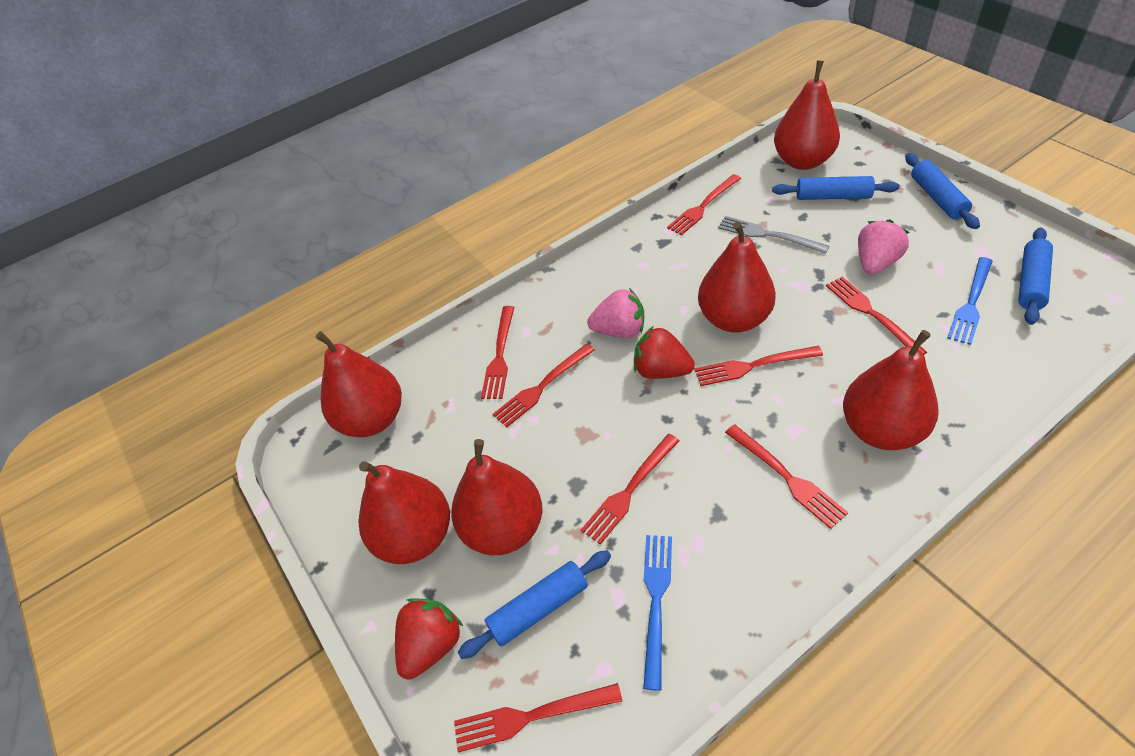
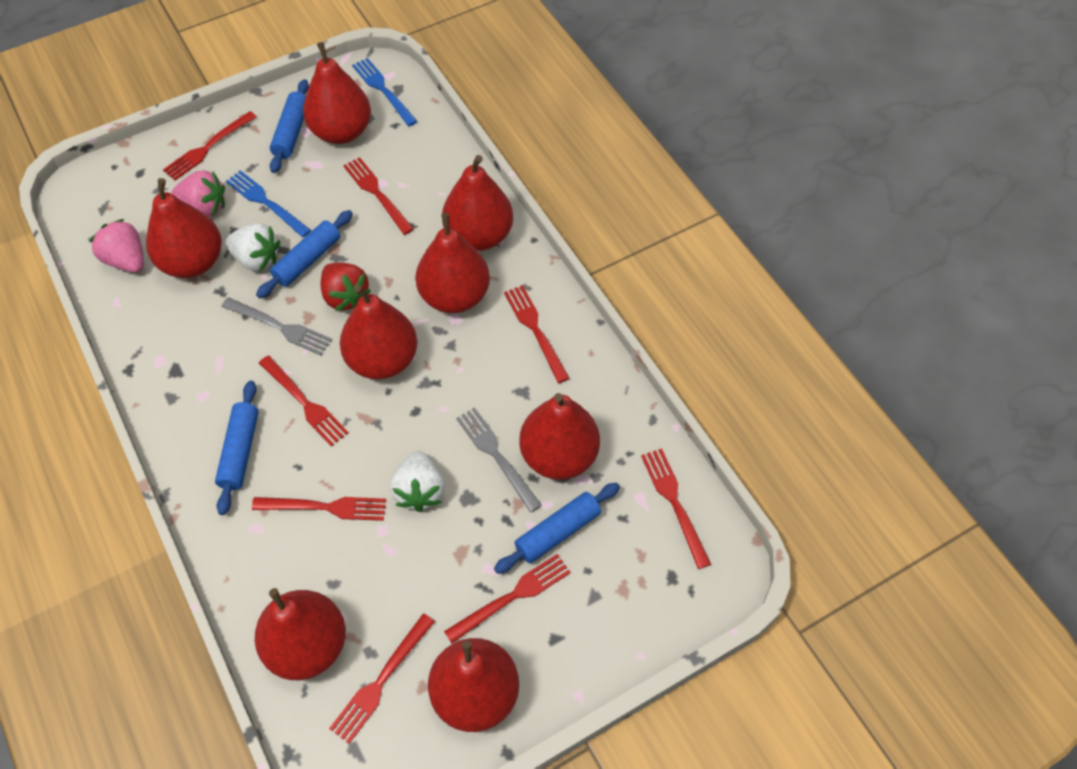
grey fork: [718,216,829,254] = 1 -> [222,297,332,356] [456,407,542,513] = 2
red pear: [315,331,402,437] [359,461,450,564] [451,439,543,555] [698,221,776,333] [774,60,840,170] [843,330,939,450] = 6 -> [146,178,222,278] [255,588,346,680] [303,42,371,144] [340,285,417,379] [416,213,490,313] [428,638,519,732] [442,155,513,251] [519,393,600,480] = 8
red strawberry: [395,598,463,680] [634,326,695,379] = 2 -> [321,262,371,311] = 1
white strawberry: none = 0 -> [225,223,280,271] [390,451,445,512] = 2

